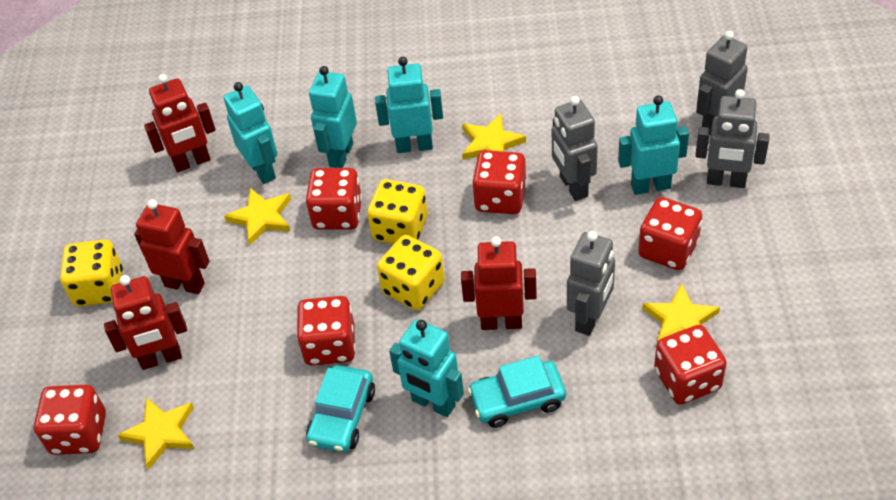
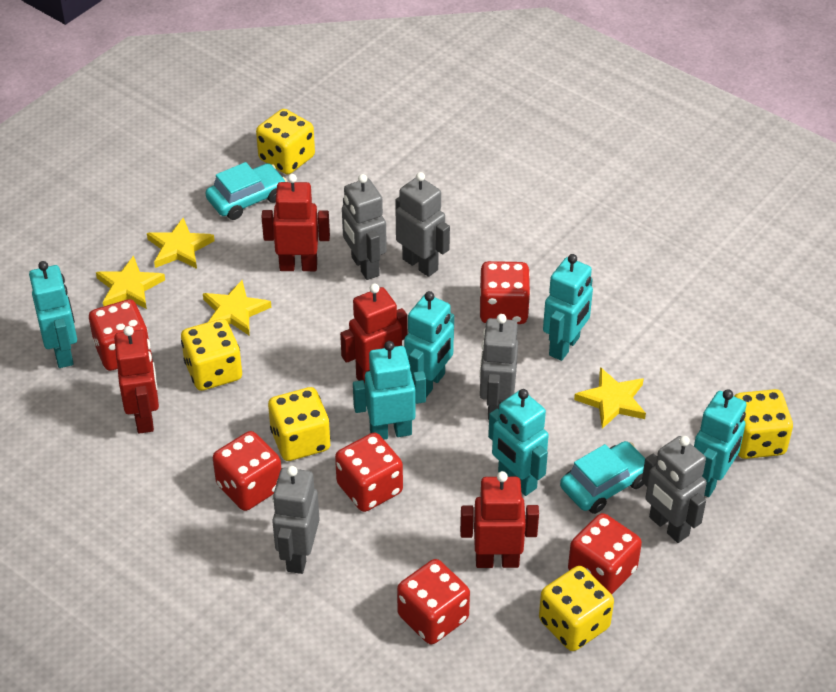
grey robot: [552,96,598,201] [567,231,615,336] [695,89,770,188] [696,31,748,135] = 4 -> [272,466,320,574] [342,174,387,280] [395,172,450,277] [480,314,518,420] [642,436,707,543] = 5
turquoise robot: [224,82,277,184] [309,66,357,168] [375,57,443,153] [389,319,464,417] [618,95,689,195] = 5 -> [29,261,77,368] [353,341,426,439] [404,291,454,397] [488,389,549,496] [543,254,593,361] [694,389,747,497] = 6
yellow dice: [60,240,123,307] [367,179,428,244] [377,235,445,310] = 3 -> [181,319,242,391] [256,109,315,174] [268,387,330,461] [539,566,614,651] [734,389,793,459] = 5

